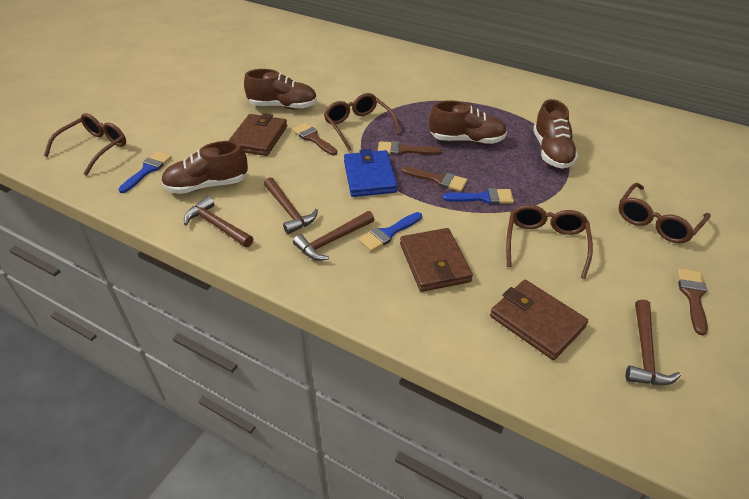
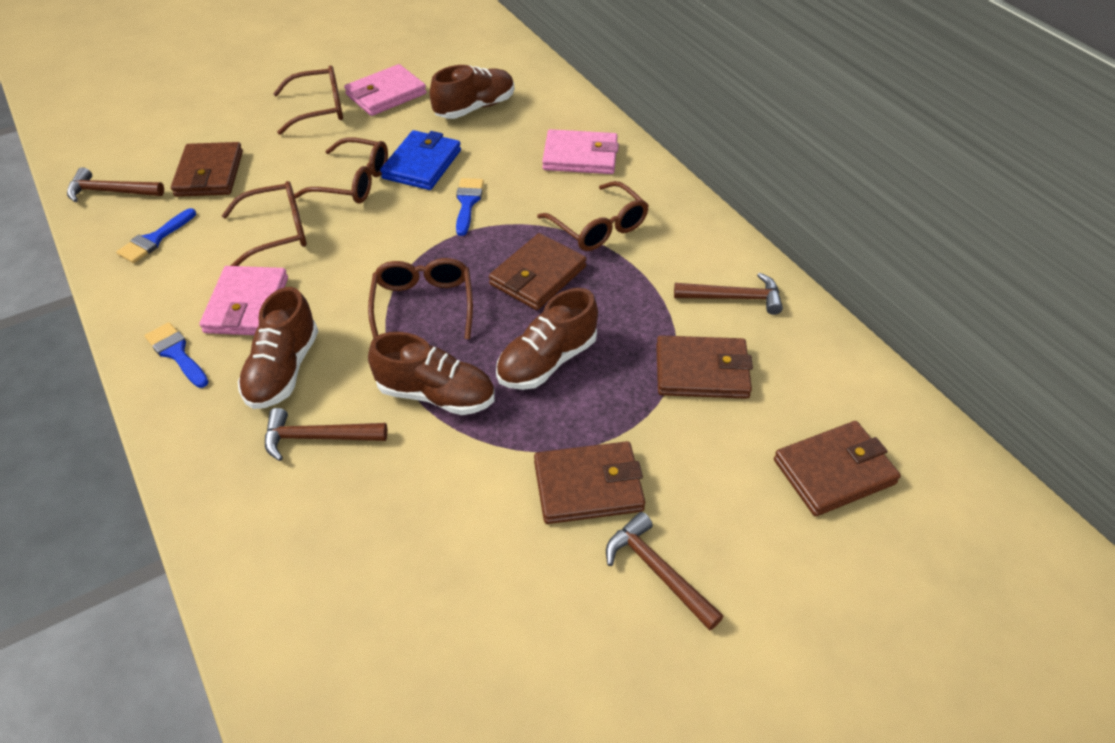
brown brush: [292,123,337,155] [378,141,441,155] [401,166,467,192] [677,268,708,335] = 4 -> none = 0
brown glasses: [44,113,126,176] [324,93,401,151] [506,205,593,279] [618,183,711,243] = 4 -> [221,181,307,266] [273,65,343,135] [294,137,388,204] [368,258,473,339] [537,181,649,251] = 5
brown wallet: [228,113,287,156] [400,228,473,292] [490,280,588,360] = 3 -> [171,142,243,197] [489,233,587,310] [534,441,645,524] [656,336,753,399] [774,421,901,516] = 5
pink wallet: none = 0 -> [200,266,288,335] [344,64,427,116] [542,129,619,174] = 3

